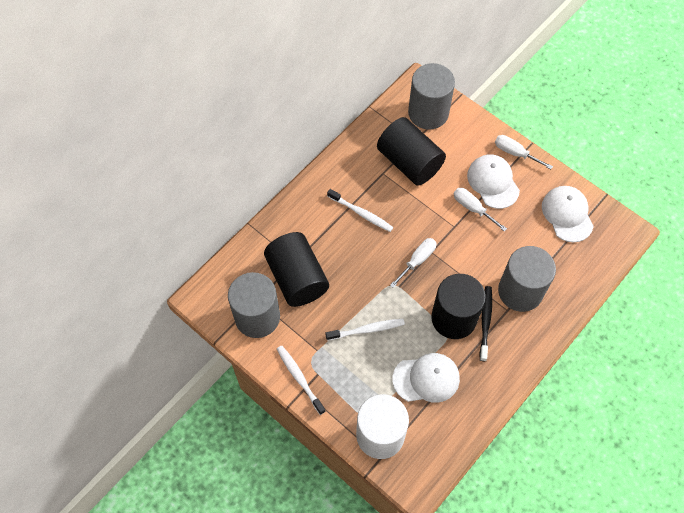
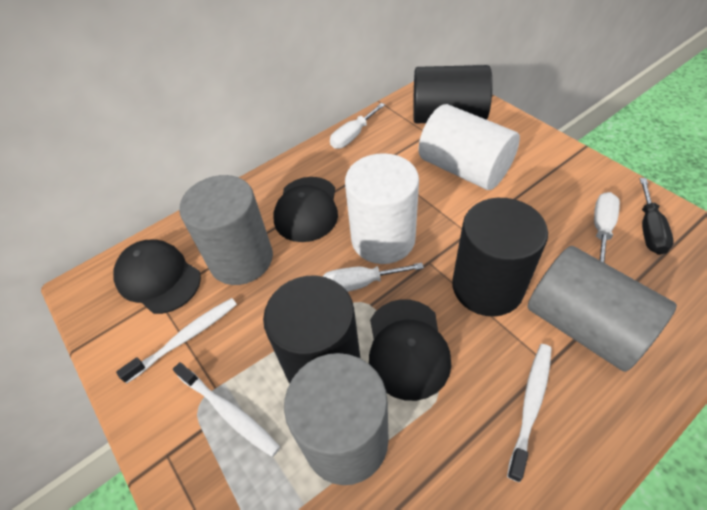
black cap: none = 0 -> [113,240,201,314] [273,177,338,242] [369,299,451,401] = 3
black screwdriver: none = 0 -> [640,178,674,255] = 1
black toothbrush: [480,286,492,361] = 1 -> none = 0
white cap: [392,353,460,403] [467,154,520,209] [542,186,594,242] = 3 -> none = 0
white cylinder: [356,394,409,459] = 1 -> [345,153,419,264] [419,104,520,190] = 2

